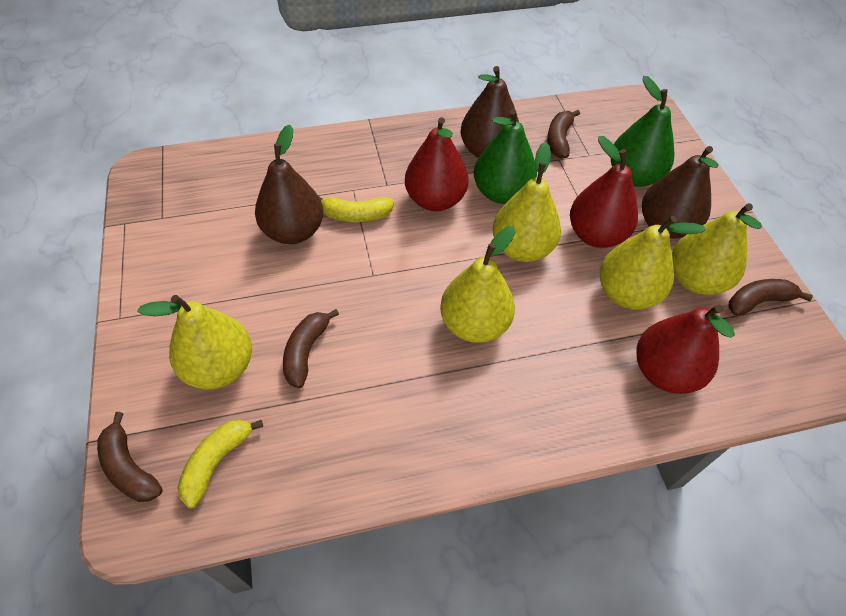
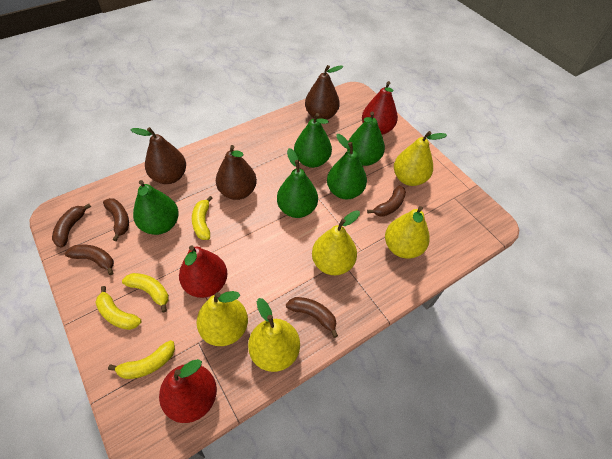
brown banana: [97,412,163,502] [283,309,339,388] [547,110,580,158] [728,279,813,316] = 4 -> [52,204,91,248] [65,245,114,275] [103,198,129,241] [286,297,338,338] [367,185,406,217] = 5
green pear: [474,109,537,204] [611,76,674,187] = 2 -> [133,180,179,235] [277,148,318,218] [294,113,332,168] [327,134,367,199] [347,112,385,166] = 5
yellow banana: [178,420,263,508] [318,196,394,222] = 2 -> [95,286,141,330] [108,340,175,379] [122,273,169,312] [192,196,212,240] = 4

